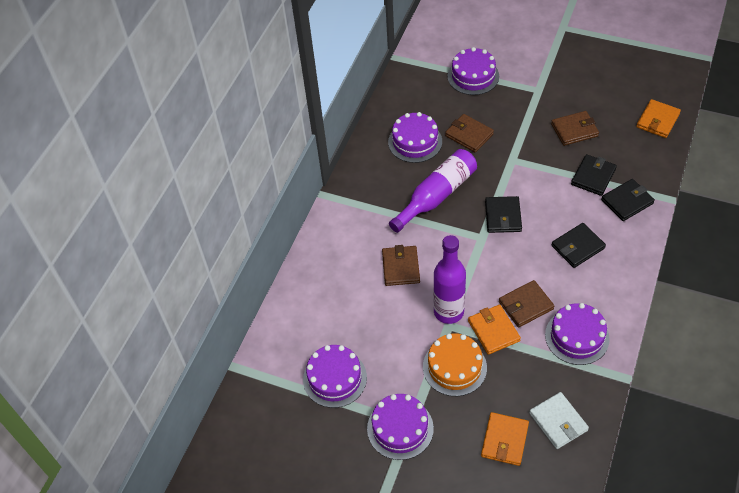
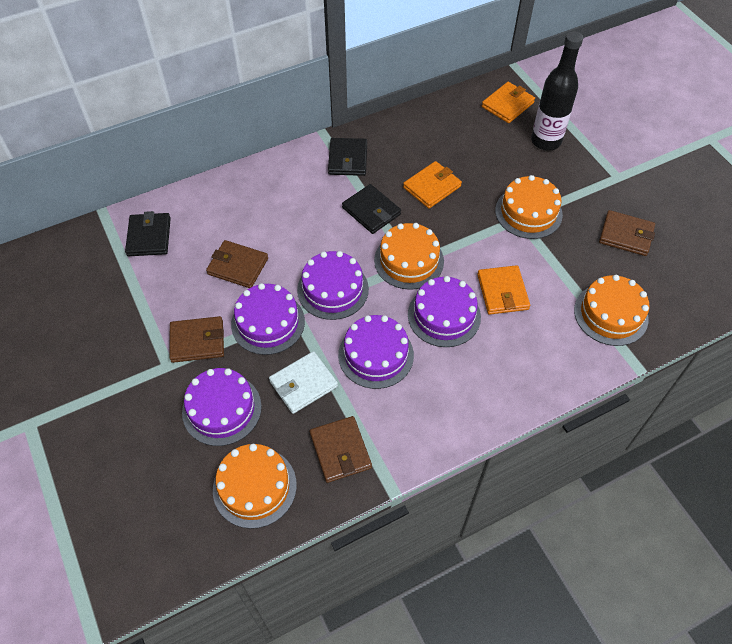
black bottle: none = 0 -> [531,31,583,150] = 1
black wallet: [485,196,522,233] [552,223,606,268] [571,154,617,196] [601,179,655,221] = 4 -> [125,211,171,256] [328,138,367,176] [342,184,401,234] = 3
orange cake: [423,333,487,396] = 1 -> [213,444,297,529] [374,223,444,290] [495,175,563,239] [574,275,649,346] = 4
purple bottle: [389,149,477,233] [433,235,466,324] = 2 -> none = 0

